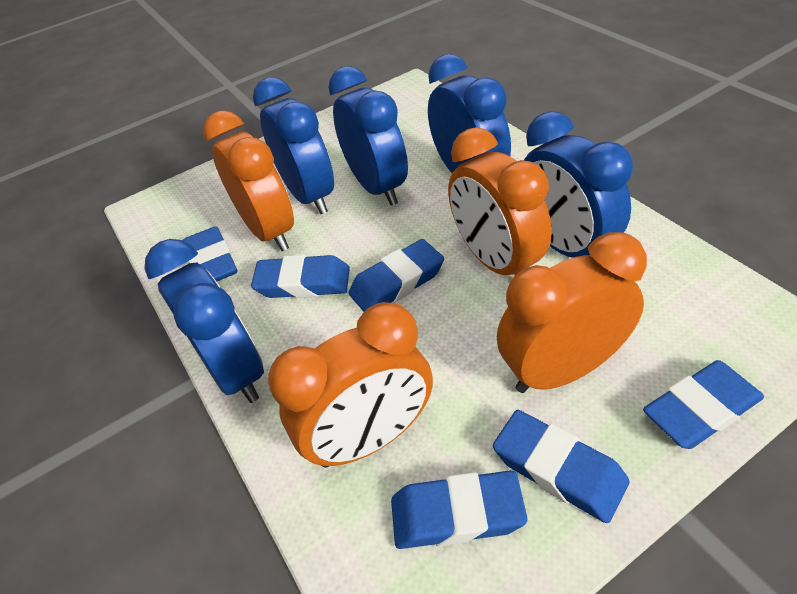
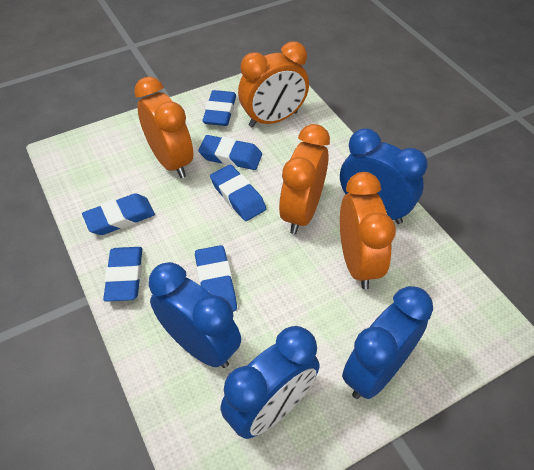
blue clock: [145,239,264,403] [253,77,334,214] [329,66,408,206] [428,54,511,173] [524,111,633,258] = 5 -> [149,262,241,368] [221,326,320,439] [340,129,428,224] [342,286,433,399] = 4

